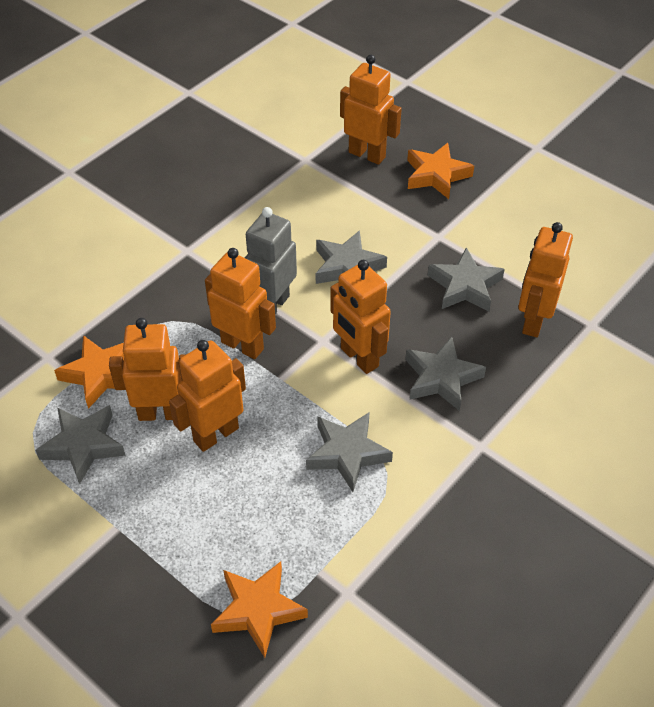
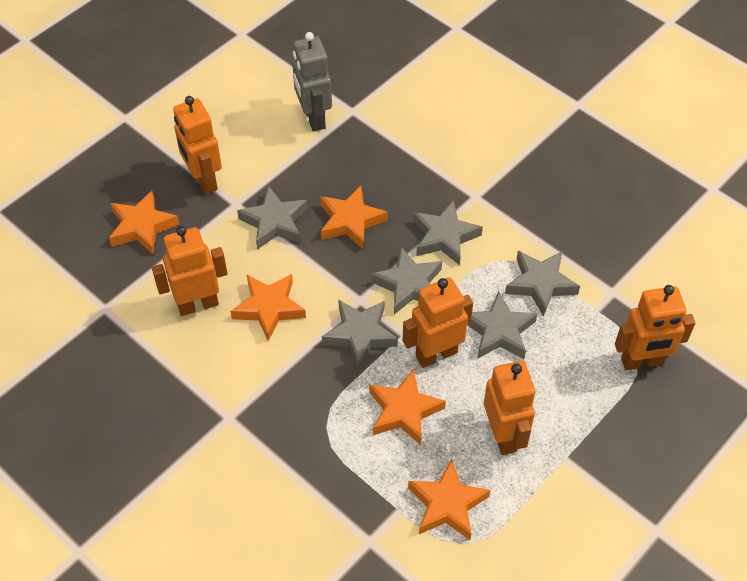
grey star: [35,405,126,484] [306,412,393,492] [316,230,387,284] [405,337,486,411] [428,247,505,312] = 5 -> [237,186,308,250] [322,300,398,369] [371,247,442,314] [413,200,483,265] [467,291,537,359] [505,251,580,316] = 6
orange robot: [109,318,186,421] [169,340,246,452] [205,248,276,359] [330,260,391,374] [340,55,402,165] [518,222,573,337] = 6 -> [152,226,227,316] [173,96,222,194] [403,277,473,368] [484,361,535,455] [615,285,695,370] = 5
orange star: [54,335,124,409] [211,561,308,658] [407,143,474,199] = 3 -> [109,190,180,254] [230,274,306,341] [320,186,388,249] [369,369,446,445] [408,459,491,540] = 5

